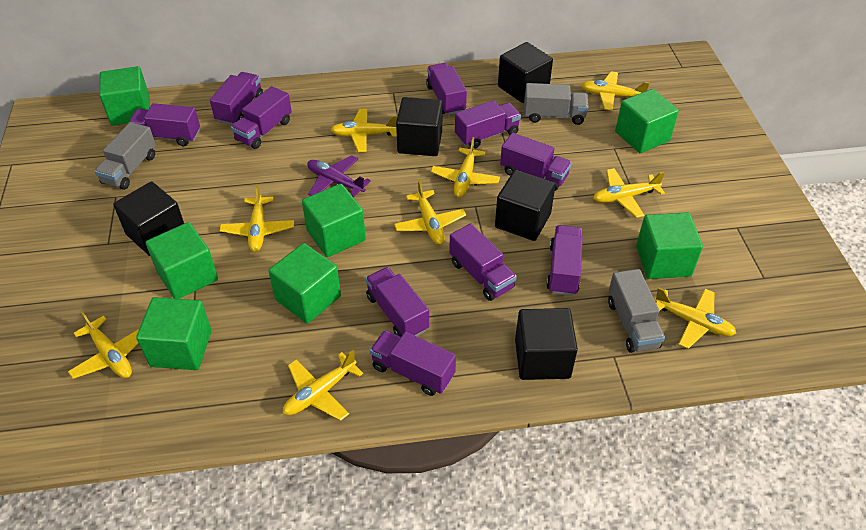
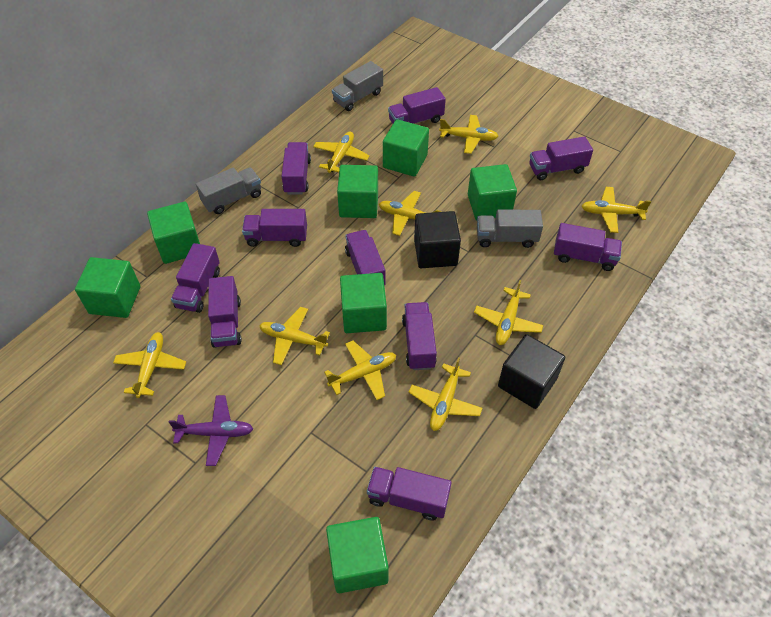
black cube: [113,181,184,256] [396,97,443,156] [495,170,556,241] [498,42,553,103] [515,308,578,380] = 5 -> [414,211,461,268] [498,334,565,409] = 2

